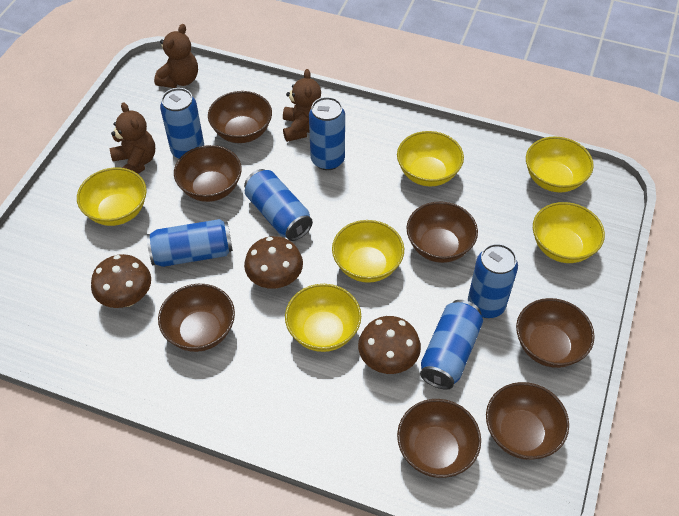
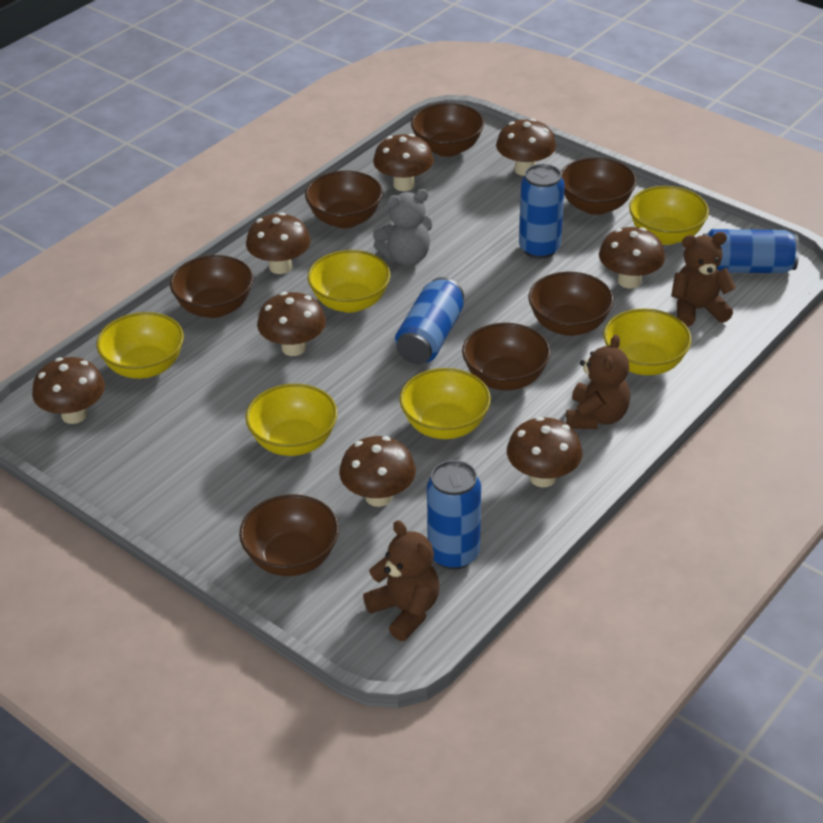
blue can: [147,219,233,267] [160,88,204,159] [244,169,313,241] [309,97,345,170] [420,300,483,390] [468,244,518,318] = 6 -> [395,277,464,364] [427,460,481,570] [519,164,565,259] [702,229,799,273] = 4
brown mushroom: [91,254,151,308] [244,236,303,289] [358,316,421,374] = 3 -> [32,357,105,424] [246,212,311,274] [257,292,326,356] [339,436,416,507] [373,134,434,191] [496,119,556,176] [507,417,583,487] [599,227,665,288] = 8
grey teddy bear: none = 0 -> [373,189,433,265] = 1

